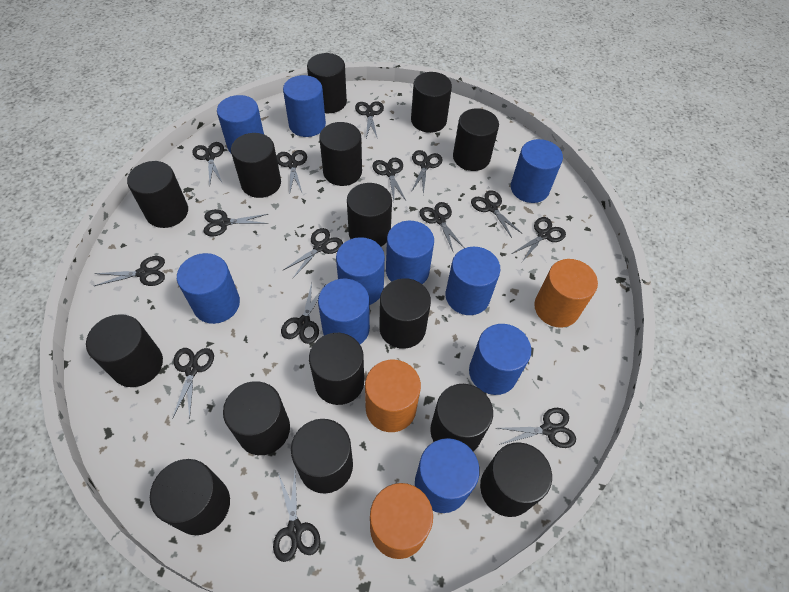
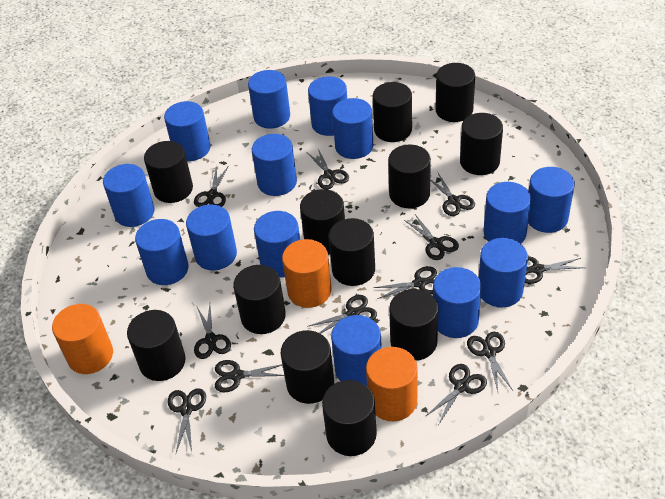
black cylinder: [86,314,163,387] [127,161,188,228] [150,459,230,535] [223,381,290,455] [231,133,281,198] [291,419,353,494] [307,53,347,113] [309,333,364,405] [319,122,362,186] [347,183,392,246] [379,278,431,349] [411,72,452,133] [430,384,493,452] [453,108,499,171] [480,442,552,517] = 15 -> [127,310,186,381] [144,141,193,203] [233,265,286,334] [281,330,334,404] [300,189,345,255] [322,380,377,456] [329,218,375,286] [373,82,412,142] [388,145,431,208] [389,289,438,361] [435,63,475,122] [460,113,503,175] = 12
black scissors: [94,256,165,286] [172,348,214,419] [192,142,224,184] [204,209,269,236] [273,473,320,562] [276,150,307,194] [281,283,325,344] [283,228,343,278] [355,101,384,139] [372,158,406,201] [411,150,443,195] [419,202,464,253] [471,190,523,238] [497,408,576,448] [512,217,566,262] = 15 -> [168,388,206,453] [194,166,228,207] [194,304,231,359] [215,360,284,393] [307,295,377,334] [308,149,349,189] [373,266,437,299] [404,214,459,260] [426,364,487,425] [430,173,475,216] [467,332,513,391] [525,256,585,284] = 12
blue cylinder: [177,253,240,324] [217,95,264,153] [283,75,326,137] [318,279,370,344] [336,237,385,305] [386,221,434,284] [415,438,480,513] [446,247,500,315] [469,324,531,395] [511,139,563,203] = 10 -> [103,164,155,227] [135,219,189,285] [164,101,211,161] [186,204,237,270] [248,70,290,129] [252,134,297,196] [254,211,300,277] [308,76,347,136] [331,315,382,386] [332,98,373,159] [433,267,482,338] [479,238,528,307] [483,182,531,243] [528,167,575,233] = 14

